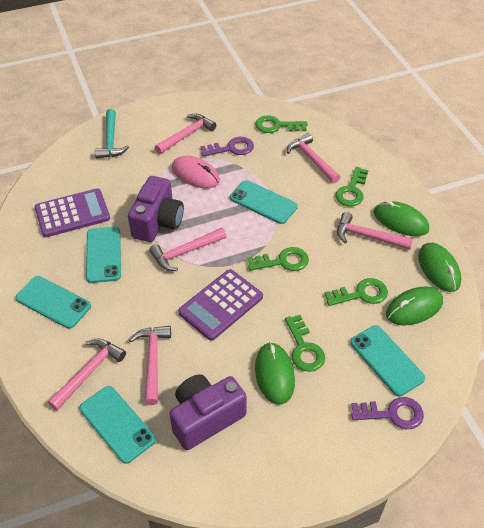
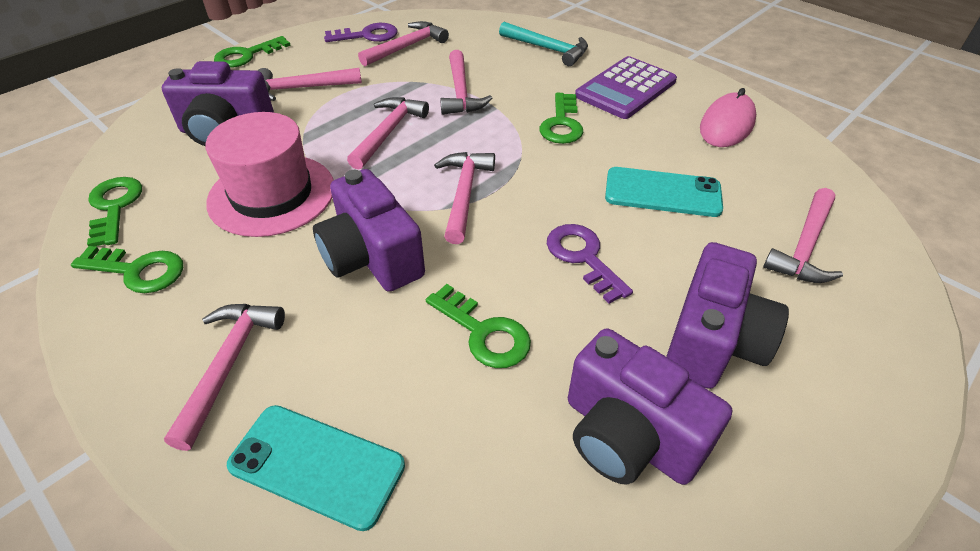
green mouse: [255,342,295,405] [374,201,429,236] [386,287,443,326] [418,243,461,292] = 4 -> none = 0
pink hammer: [48,338,126,411] [129,326,171,405] [149,228,227,271] [155,114,216,154] [287,133,340,183] [337,212,413,250] = 6 -> [164,304,285,451] [258,68,362,101] [347,97,429,170] [358,21,449,66] [434,152,495,244] [440,50,492,115] [763,188,843,283] = 7
pink hat: none = 0 -> [206,112,334,237] = 1
purple calculator: [35,188,110,237] [178,269,263,341] = 2 -> [575,56,677,119] = 1
purple camera: [128,176,184,242] [169,374,247,450] = 2 -> [162,61,274,146] [313,169,425,292] [568,329,732,485] [666,242,789,389] = 4
turquoise phone: [15,276,91,329] [80,386,156,464] [86,227,121,283] [230,180,298,224] [350,325,425,396] = 5 -> [227,405,405,531] [605,167,723,217] = 2

